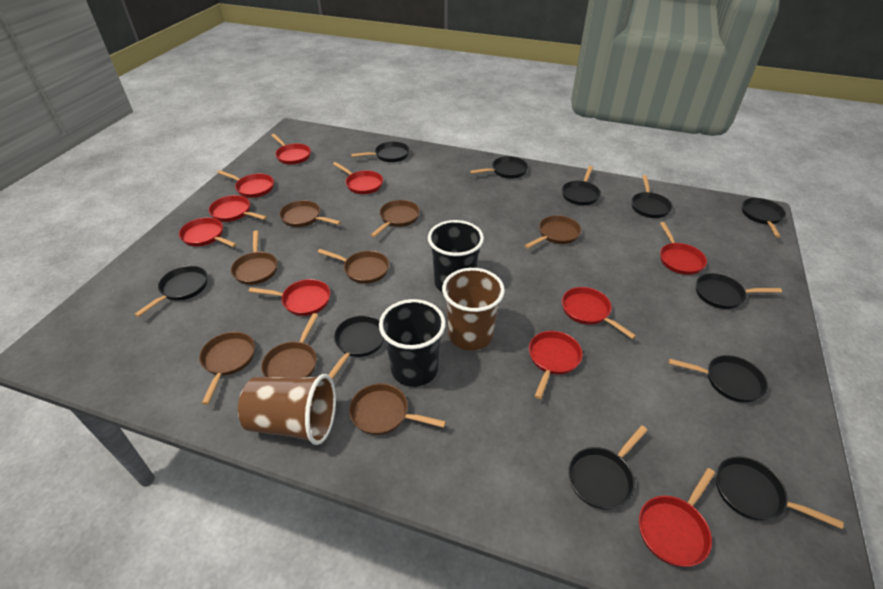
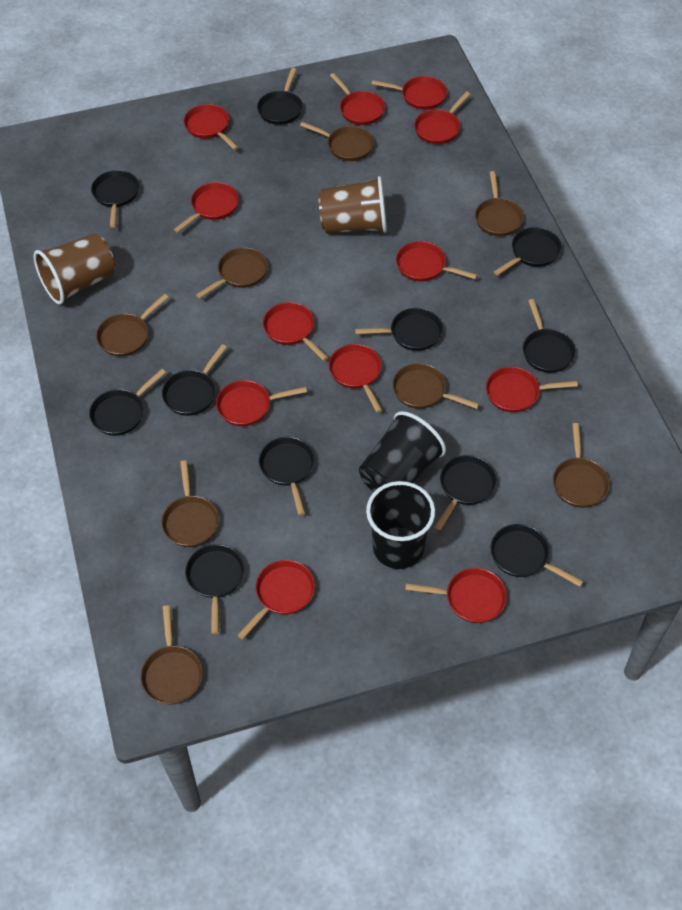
red pan: [179,217,237,247] [209,195,267,222] [217,170,274,198] [249,279,330,316] [271,134,311,165] [333,162,383,194] [529,331,583,399] [562,287,636,339] [639,468,715,567] [660,222,707,275] = 10 -> [174,182,239,233] [184,104,238,150] [216,380,307,426] [237,560,315,640] [263,302,328,361] [329,344,382,413] [330,73,385,125] [372,76,447,110] [396,241,477,281] [405,568,507,623] [414,92,470,144] [486,367,578,412] = 12

